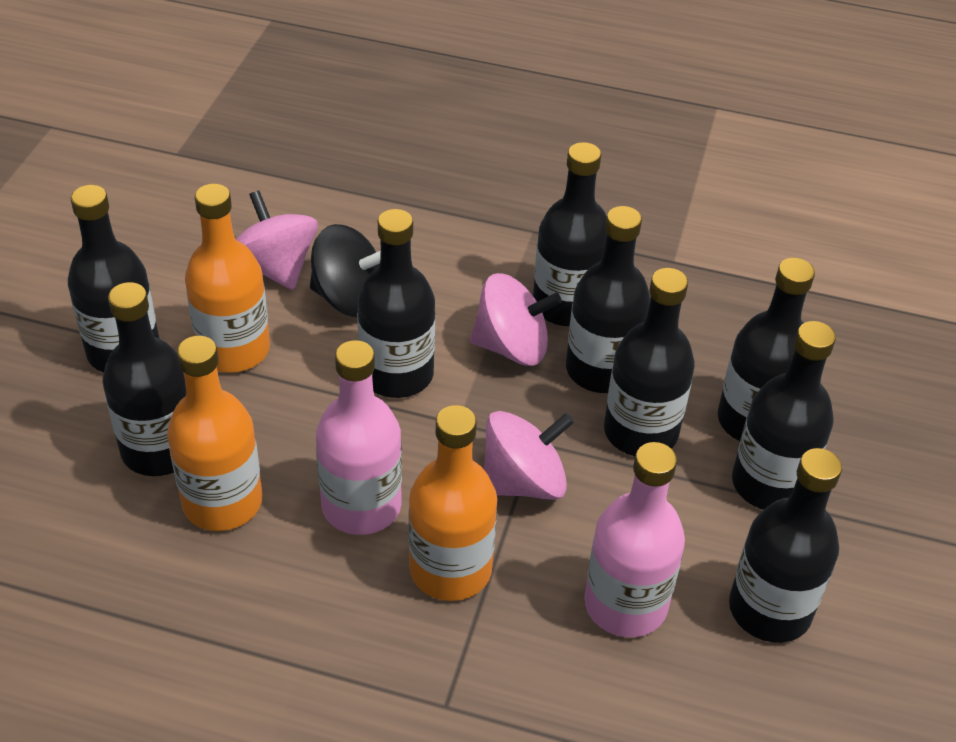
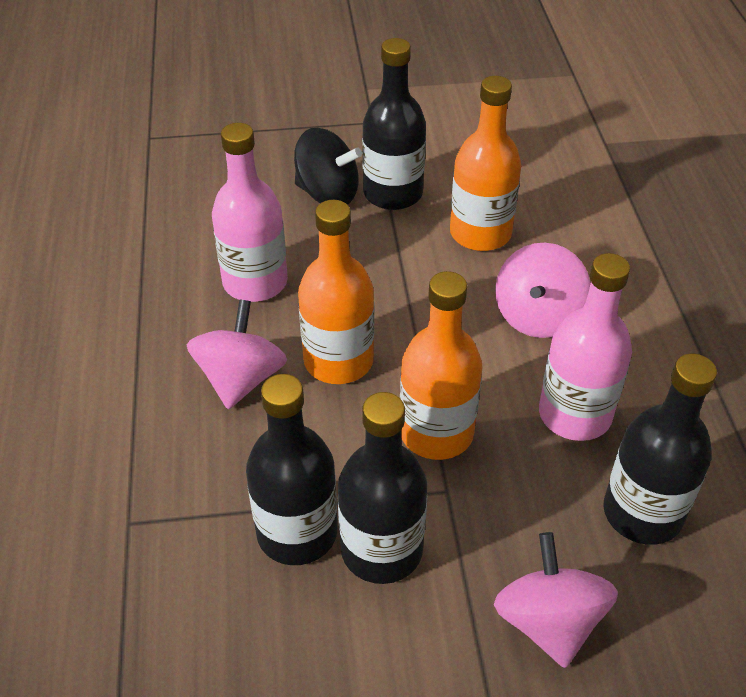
black bottle: [68,185,159,373] [102,282,186,476] [357,209,435,398] [533,142,607,326] [566,206,650,393] [604,268,695,456] [718,258,815,441] [729,448,842,643] [732,321,836,510] = 9 -> [246,374,337,565] [338,392,427,584] [362,38,426,210] [603,354,717,545] = 4

